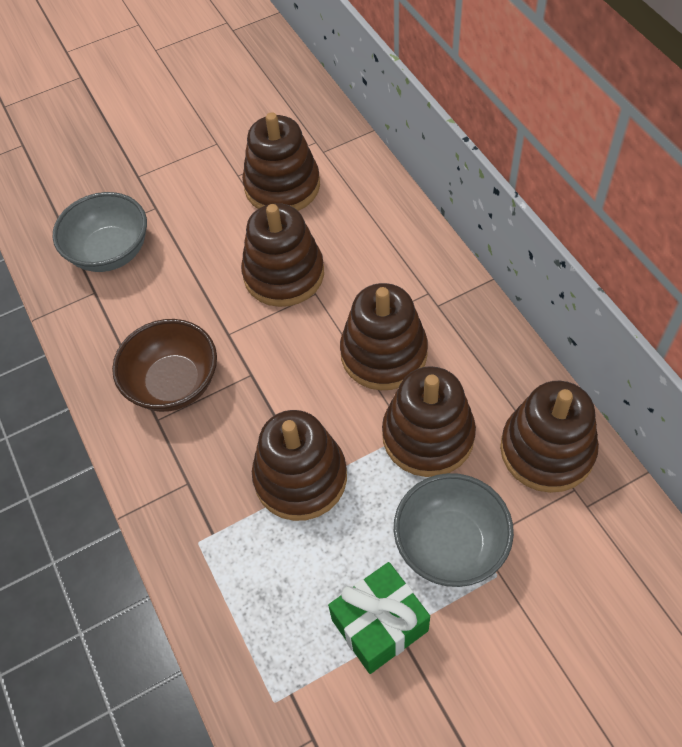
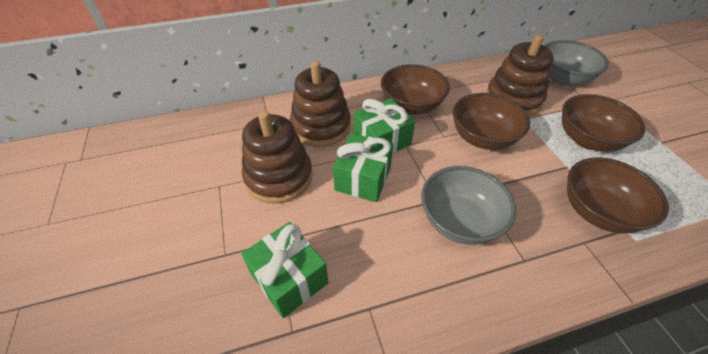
brown bowl: [112,319,217,412] = 1 -> [381,64,450,115] [453,93,530,150] [562,94,645,152] [567,157,669,233] = 4
brown stacking toy: [241,203,324,307] [242,112,320,211] [252,410,347,521] [340,283,428,390] [382,366,476,477] [500,381,599,493] = 6 -> [242,110,313,204] [290,61,351,147] [486,35,554,116] = 3
green gift: [328,562,430,674] = 1 -> [241,222,328,318] [333,133,393,202] [354,98,415,154] = 3

